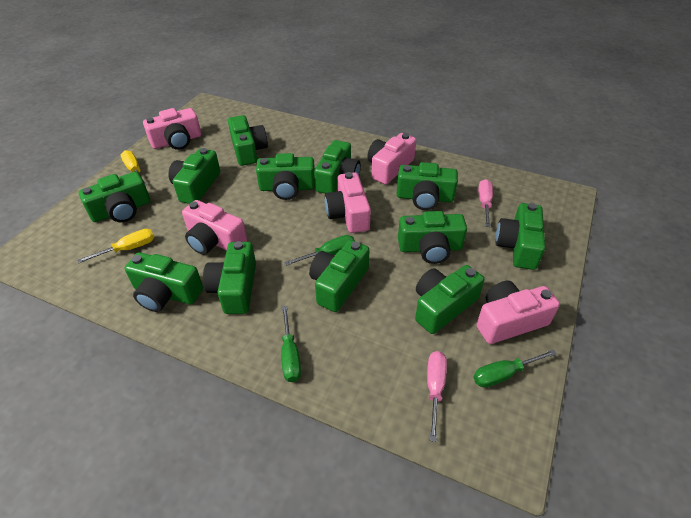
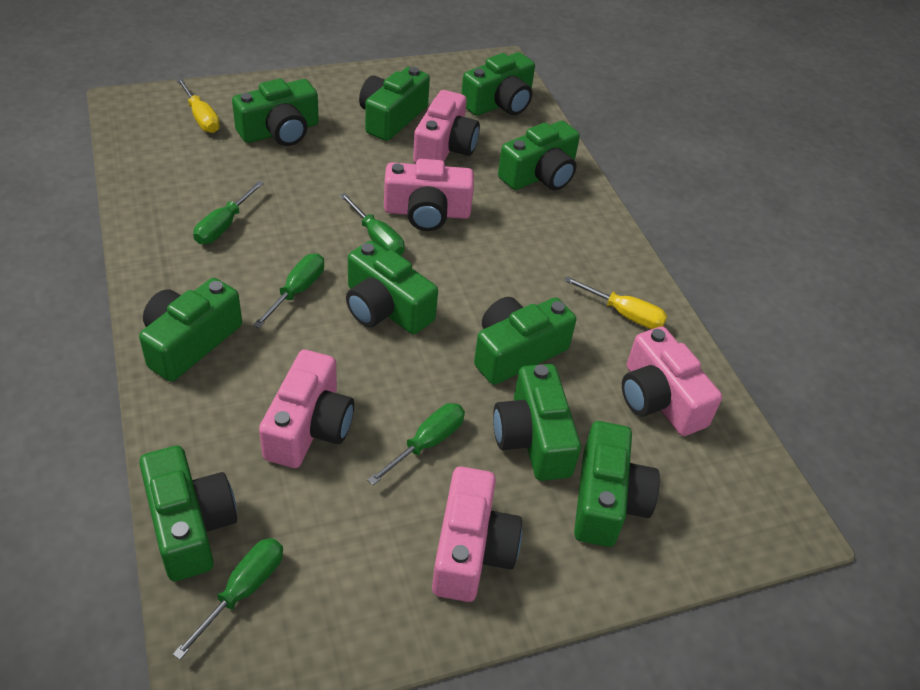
green camera: [79,172,150,222] [125,252,203,312] [168,148,220,204] [203,241,256,314] [228,115,268,166] [256,153,315,200] [309,240,370,312] [314,140,361,193] [397,162,458,210] [398,211,467,264] [415,265,484,334] [495,203,545,270] = 12 -> [139,278,242,382] [139,446,237,581] [232,79,319,146] [346,241,438,334] [359,67,430,141] [461,52,535,116] [474,297,576,385] [493,364,581,481] [498,121,580,190] [574,421,660,547] = 10
green screwdriver: [281,306,301,382] [284,235,355,266] [473,349,557,388] = 3 -> [173,538,283,660] [193,181,264,244] [253,254,324,328] [339,193,405,256] [367,403,465,485] = 5
pink screwdriver: [427,351,447,442] [478,179,493,227] = 2 -> none = 0

